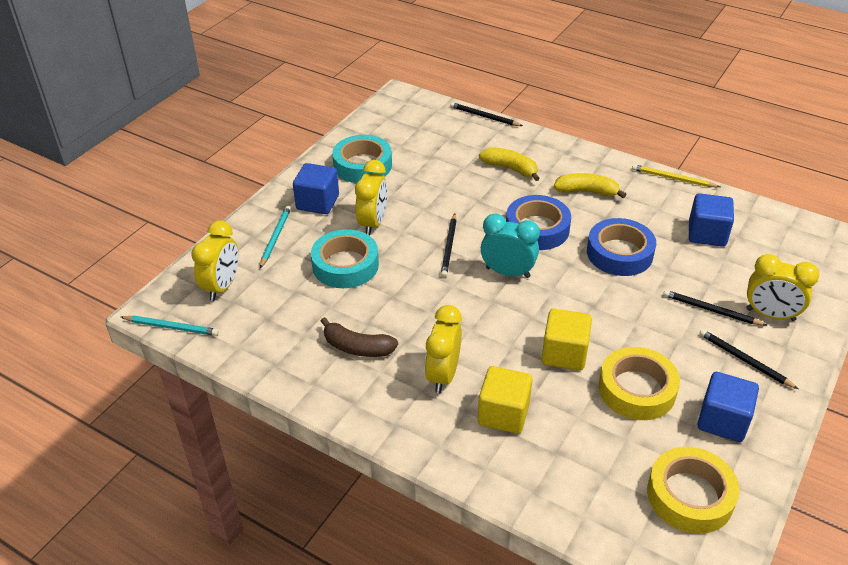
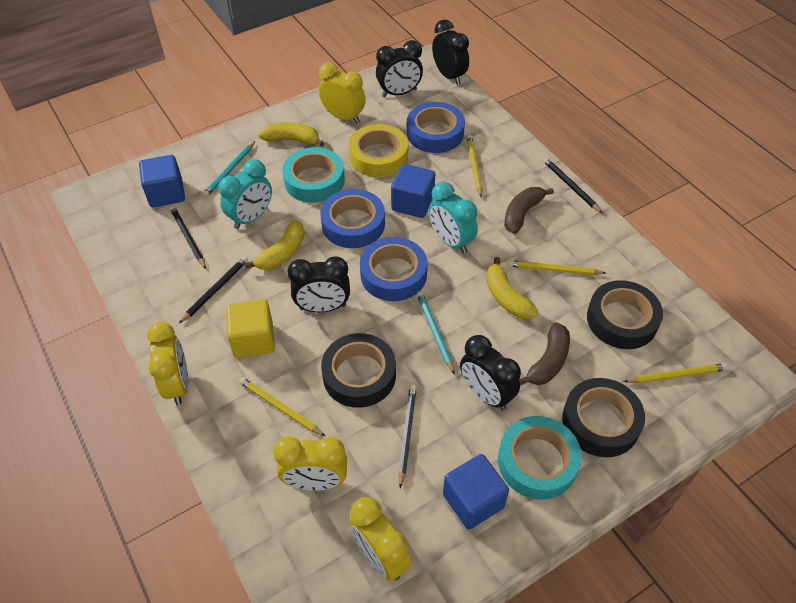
black clock: none = 0 -> [288,256,350,312] [376,40,423,97] [432,19,469,85] [460,335,521,410] = 4
black tape: none = 0 -> [321,333,396,408] [562,378,645,457] [587,280,663,349] = 3
blue tape: [506,195,571,250] [587,218,656,276] = 2 -> [321,189,385,248] [360,237,427,301] [407,102,465,153] = 3
brown banana: [320,317,398,357] = 1 -> [504,187,554,234] [519,322,570,385] = 2
turquoise clock: [481,214,540,278] = 1 -> [218,159,272,229] [429,182,478,253] = 2
yellow banana: [479,147,540,181] [554,173,627,198] = 2 -> [245,220,305,270] [258,122,324,147] [486,257,538,319] = 3
yellow cube: [478,366,533,434] [542,309,592,370] = 2 -> [226,299,275,358] = 1
yellow pencil: [632,164,720,187] = 1 -> [239,377,326,437] [467,135,482,197] [508,260,606,275] [623,363,728,383] = 4
yellow tape: [598,347,680,420] [647,447,740,534] = 2 -> [349,124,408,177] = 1

